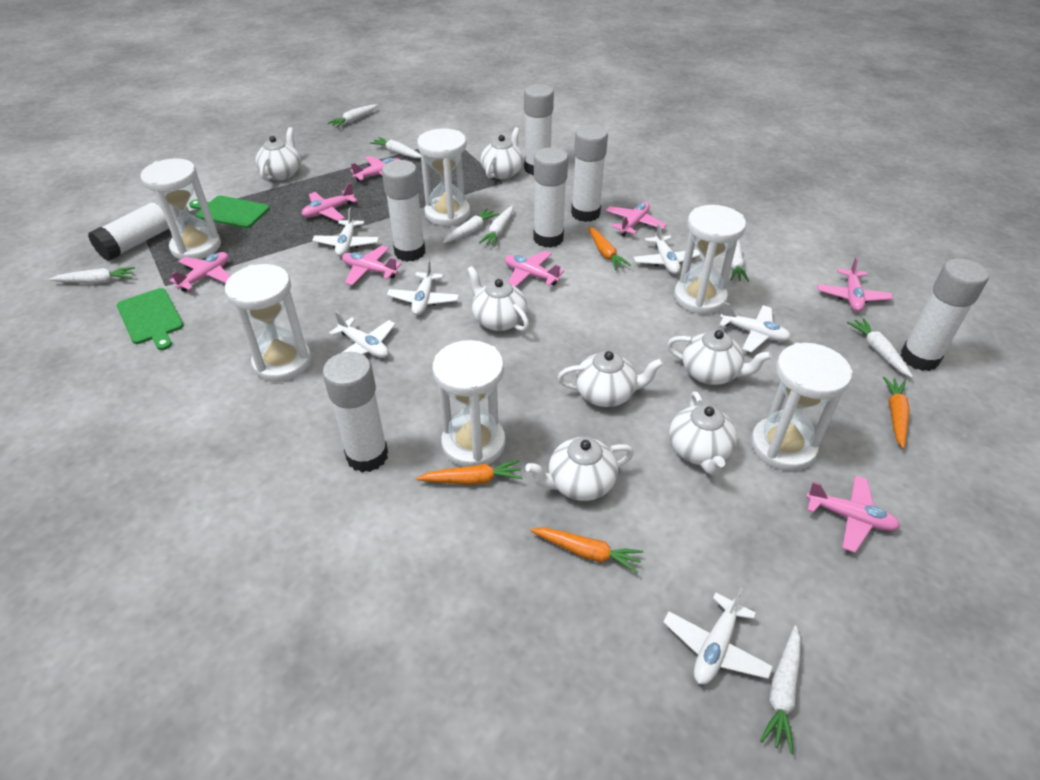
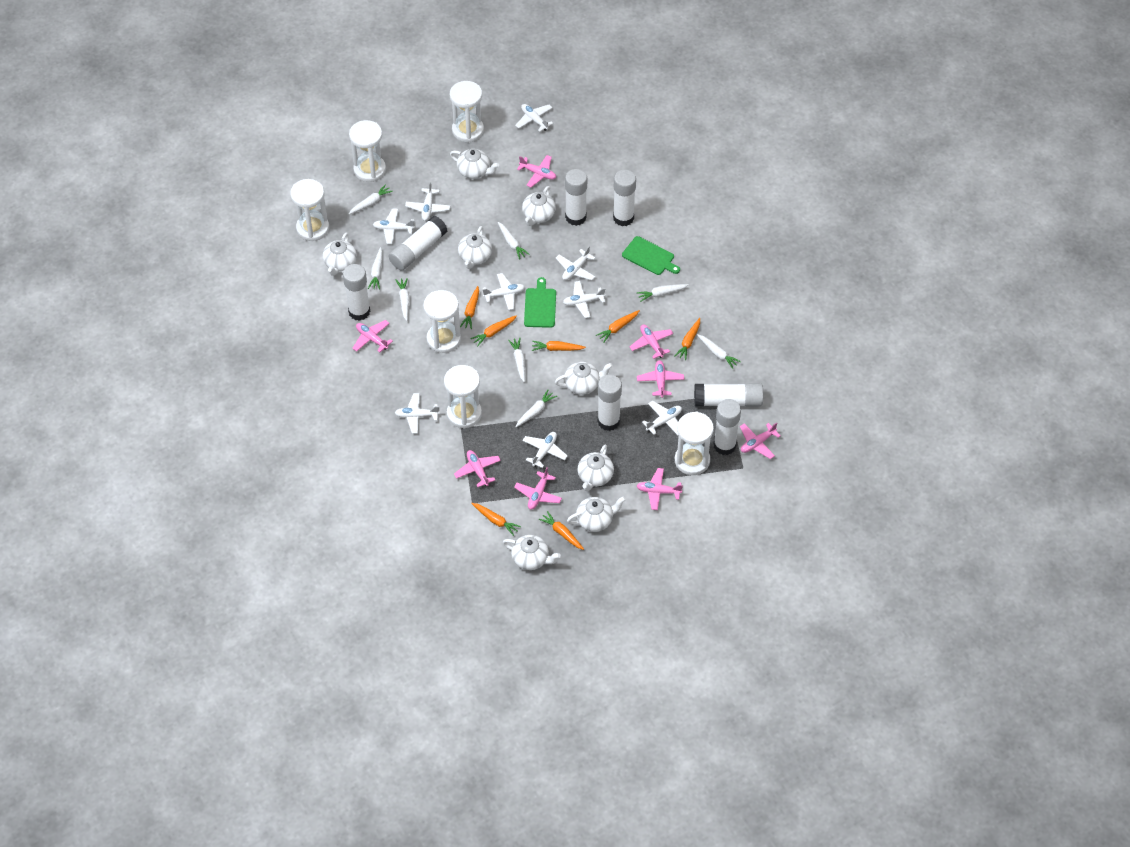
orange carrot: [416,460,522,485] [530,528,643,573] [588,227,631,270] [883,377,910,449] = 4 -> [460,286,479,329] [470,315,517,346] [471,503,521,536] [532,341,586,351] [539,511,584,550] [596,310,640,343] [675,318,700,360] = 7
white plane: [312,208,379,257] [329,311,396,358] [387,260,459,315] [633,224,701,274] [663,588,773,685] [719,302,791,353] = 6 -> [373,208,415,244] [395,393,440,434] [405,182,450,221] [483,273,525,310] [515,104,553,132] [522,432,568,468] [556,246,595,280] [563,281,605,318] [642,401,682,435] = 9
white teapot: [256,127,301,181] [467,266,529,331] [480,127,524,179] [526,437,634,501] [558,351,664,407] [667,330,772,385] [669,392,737,475] = 7 -> [323,232,357,276] [450,149,499,179] [458,226,492,269] [503,535,561,570] [522,186,556,226] [555,362,613,395] [567,496,626,532] [578,444,614,491] = 8

